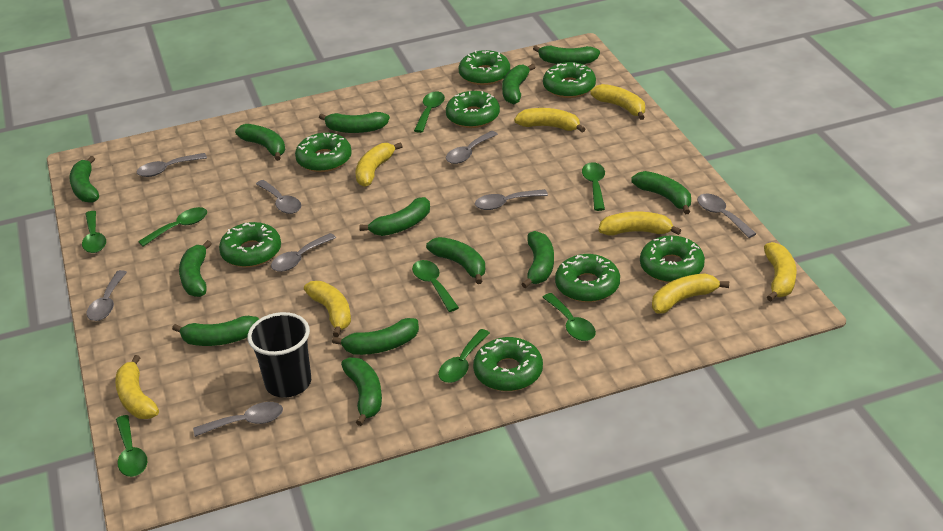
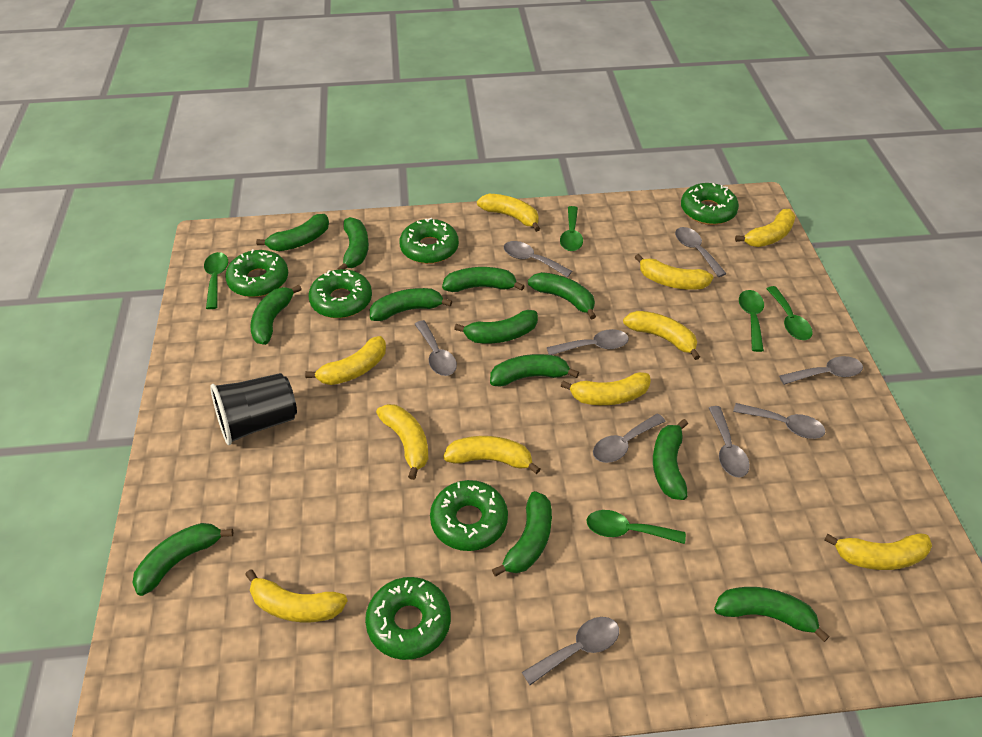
green banana: [69,156,99,202] [172,316,259,346] [179,240,212,297] [235,124,285,161] [319,112,390,133] [332,318,419,355] [341,357,382,426] [359,197,430,236] [426,237,485,284] [502,64,536,104] [522,231,554,288] [533,45,600,64] [631,171,691,214] = 13 -> [132,523,233,596] [250,284,302,345] [256,214,329,251] [338,217,369,270] [370,288,452,321] [442,267,525,292] [454,310,538,343] [490,354,579,387] [492,491,552,576] [528,272,596,319] [653,419,688,500] [714,587,830,642] = 12
green donut: [219,222,281,268] [295,133,352,172] [446,91,500,128] [459,50,510,85] [473,337,543,391] [543,62,596,98] [555,254,620,302] [640,235,705,283] = 8 -> [225,249,288,297] [308,269,372,318] [365,577,451,660] [399,218,459,264] [430,480,508,551] [681,183,739,225] = 6
green spoon: [82,211,106,253] [116,415,147,477] [138,207,207,247] [412,260,459,312] [414,91,445,133] [438,329,490,383] [542,293,596,341] [582,162,605,211] = 8 -> [204,252,228,309] [560,206,583,251] [586,510,686,544] [739,290,764,352] [766,286,813,340] = 5
grey spoon: [87,270,127,321] [137,153,207,177] [193,402,283,437] [256,180,301,214] [271,233,336,272] [446,131,498,164] [475,189,548,210] [697,194,757,238] = 8 -> [415,320,457,376] [504,241,572,277] [522,617,619,685] [547,329,629,355] [593,414,666,463] [675,227,727,277] [709,406,750,477] [733,403,825,439] [779,356,863,385] = 9
yellow banana: [115,355,159,419] [304,281,351,337] [356,142,403,187] [514,108,585,132] [591,84,645,120] [598,212,681,236] [652,274,729,314] [764,242,797,301] = 8 -> [245,569,348,622] [305,336,386,385] [376,404,428,480] [443,436,540,474] [477,194,540,232] [561,372,651,405] [623,311,700,360] [634,254,713,290] [735,209,796,247] [824,533,932,570] = 10

